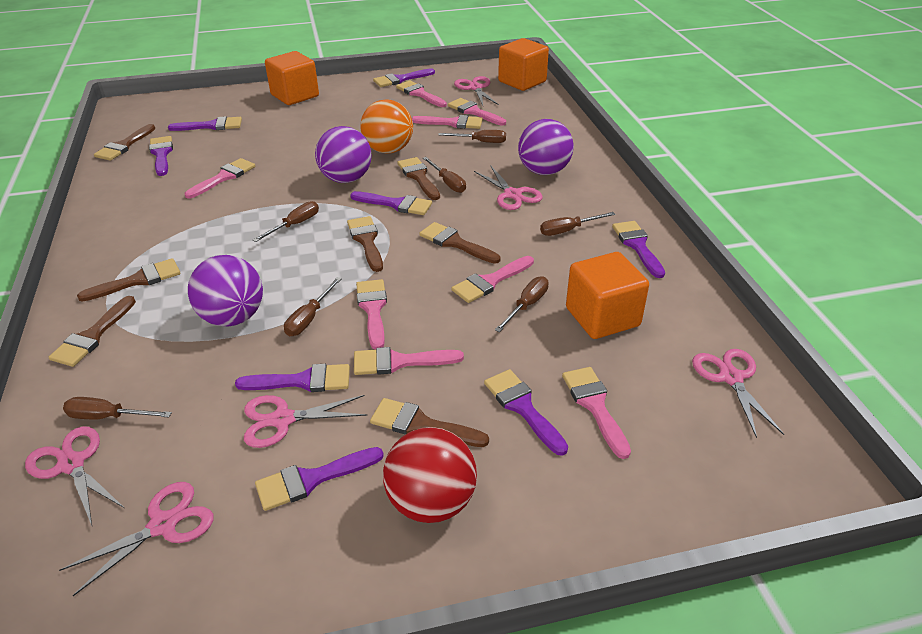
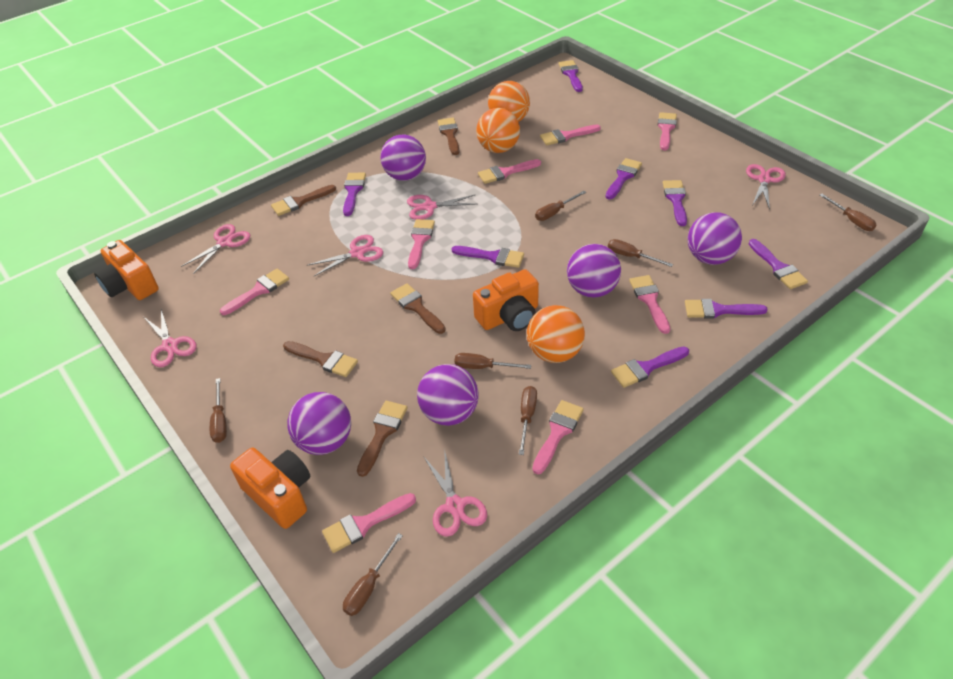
brown brush: [49,296,136,367] [77,258,180,302] [94,124,155,161] [347,216,383,272] [370,398,489,447] [397,157,440,200] [419,222,501,264] = 7 -> [271,185,336,216] [283,341,358,377] [357,401,407,477] [390,283,446,334] [438,118,459,155] = 5
orange ball: [360,99,413,154] = 1 -> [476,108,520,153] [488,81,530,122] [527,305,585,363] = 3
orange camera: none = 0 -> [94,240,159,300] [230,447,310,529] [473,269,539,331] = 3
orange cube: [265,51,319,105] [498,38,549,91] [566,252,649,339] = 3 -> none = 0
purple ball: [188,255,263,327] [315,126,372,183] [518,119,574,175] = 3 -> [287,392,351,455] [381,134,426,181] [417,364,479,426] [567,244,621,298] [688,212,742,265] = 5
red ball: [383,427,477,523] = 1 -> none = 0

